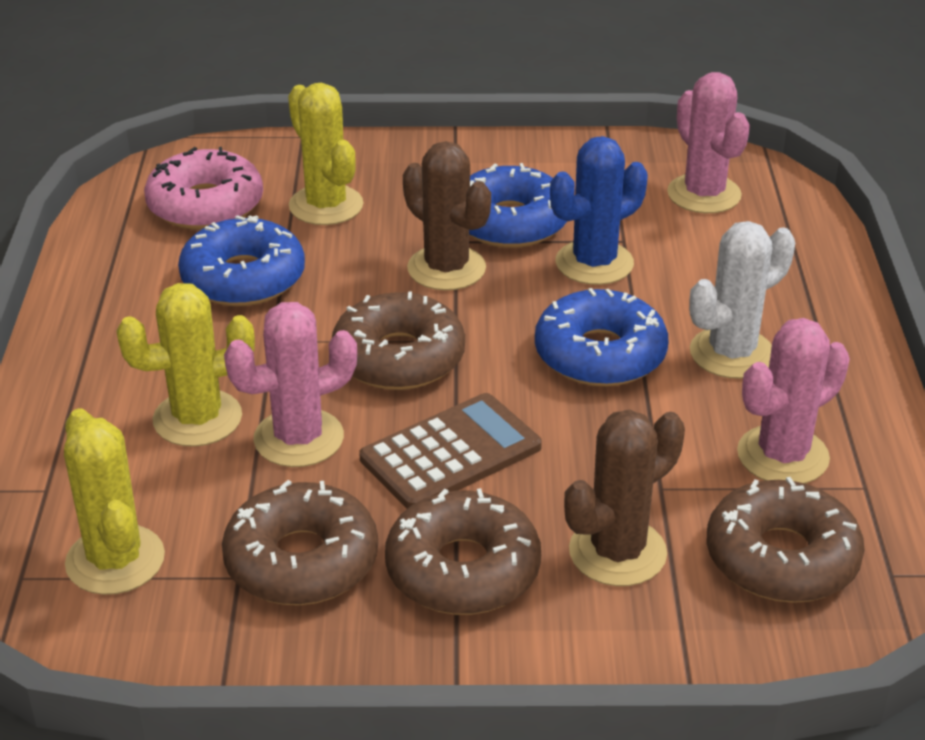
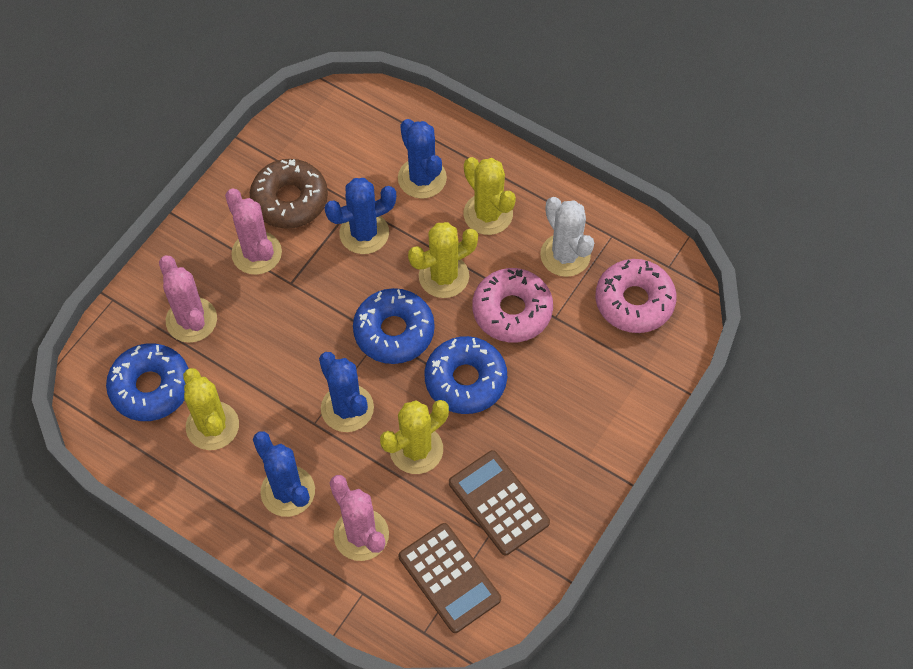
blue cactus: [550,136,648,285] = 1 -> [253,431,315,517] [319,352,374,432] [325,178,396,254] [398,119,447,199] = 4
brown cactus: [403,141,491,290] [564,409,685,586] = 2 -> none = 0
brown calculator: [359,393,542,509] = 1 -> [399,523,501,633] [449,450,550,555] = 2
brown donut: [222,480,378,605] [332,291,465,390] [385,488,541,615] [707,477,865,603] = 4 -> [250,159,328,229] = 1
pink donut: [144,147,263,230] = 1 -> [472,268,553,342] [595,259,677,333] = 2
yellow cactus: [64,408,165,595] [116,283,255,447] [288,83,364,225] = 3 -> [183,368,239,450] [380,400,449,474] [408,222,478,298] [464,157,516,235] = 4

